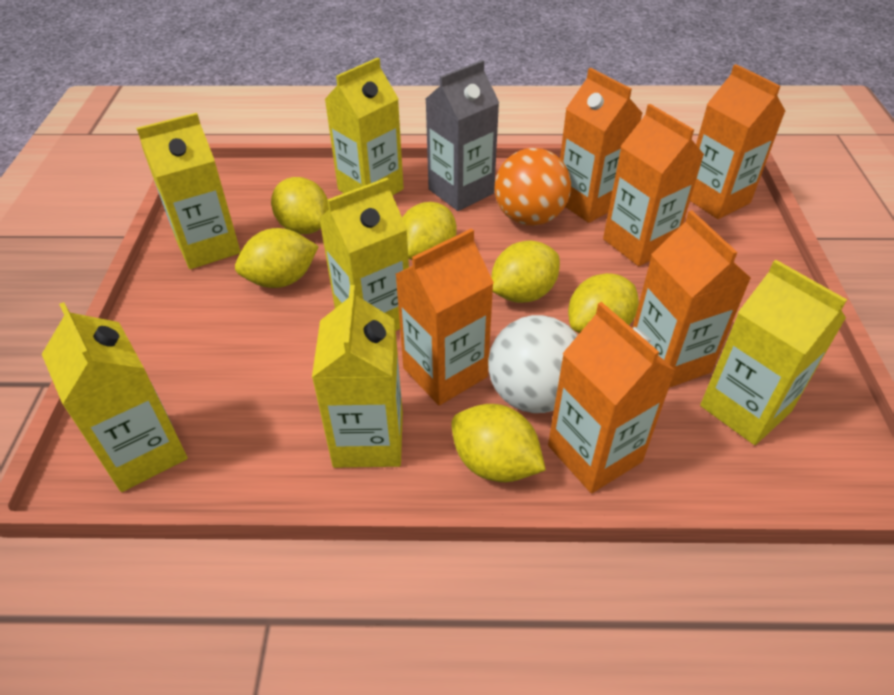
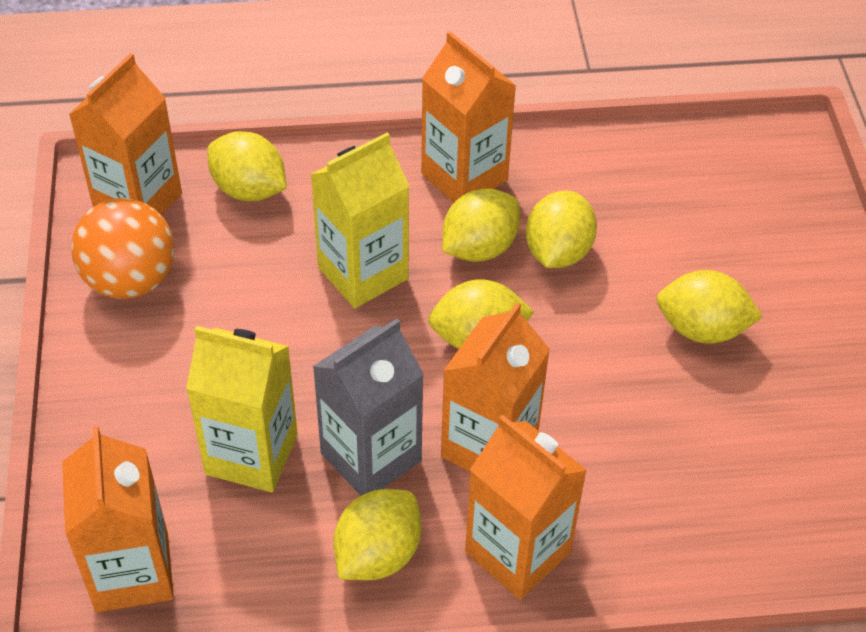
orange carton: [395,228,494,405] [548,302,676,493] [560,68,643,223] [603,104,704,266] [632,210,751,388] [690,64,786,219] = 6 -> [62,426,174,612] [69,53,182,215] [421,31,516,202] [441,302,550,472] [465,415,587,600] = 5
white ball: [488,315,578,413] = 1 -> none = 0
yellow carton: [42,302,188,492] [136,113,241,269] [312,285,403,468] [319,178,409,331] [324,58,404,195] [700,260,847,445] = 6 -> [186,326,298,492] [310,132,410,308] = 2

